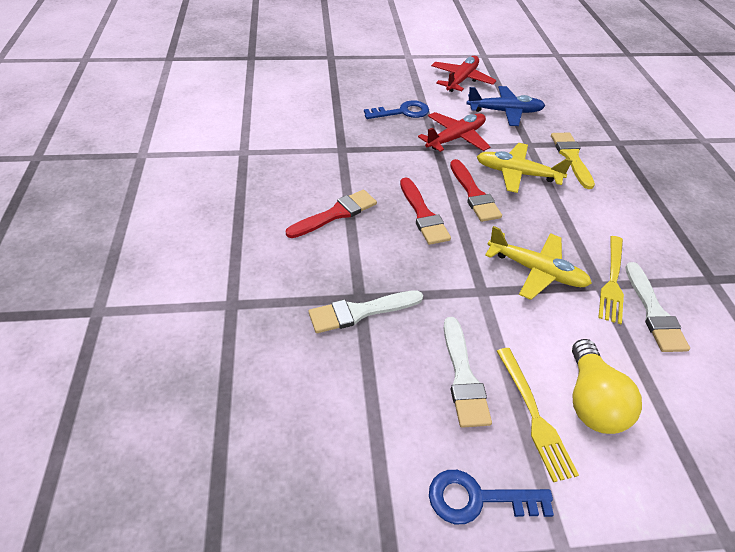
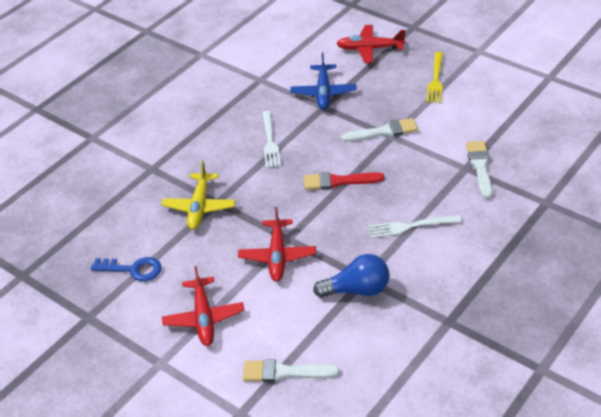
blue key: [364,100,429,119] [429,470,554,524] = 2 -> [91,257,161,281] = 1
blue light bulb: none = 0 -> [313,254,389,298] = 1
red brush: [286,190,377,238] [400,177,451,245] [450,159,502,222] = 3 -> [303,172,384,190] = 1
red plane: [418,112,490,152] [431,56,497,92] = 2 -> [162,266,244,346] [238,207,316,281] [336,25,406,63] = 3
white fork: none = 0 -> [262,111,281,168] [368,215,462,238] = 2
yellow brush: [551,133,595,189] = 1 -> none = 0
yellow fork: [497,348,579,482] [598,236,624,324] = 2 -> [426,52,443,103] = 1
yellow light bulb: [572,339,642,434] = 1 -> none = 0
yellow plane: [477,143,573,193] [485,226,592,300] = 2 -> [161,161,236,230] = 1

